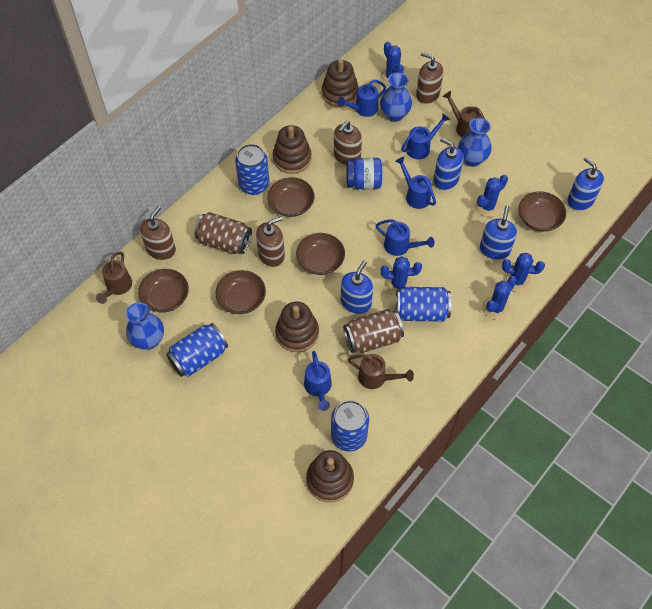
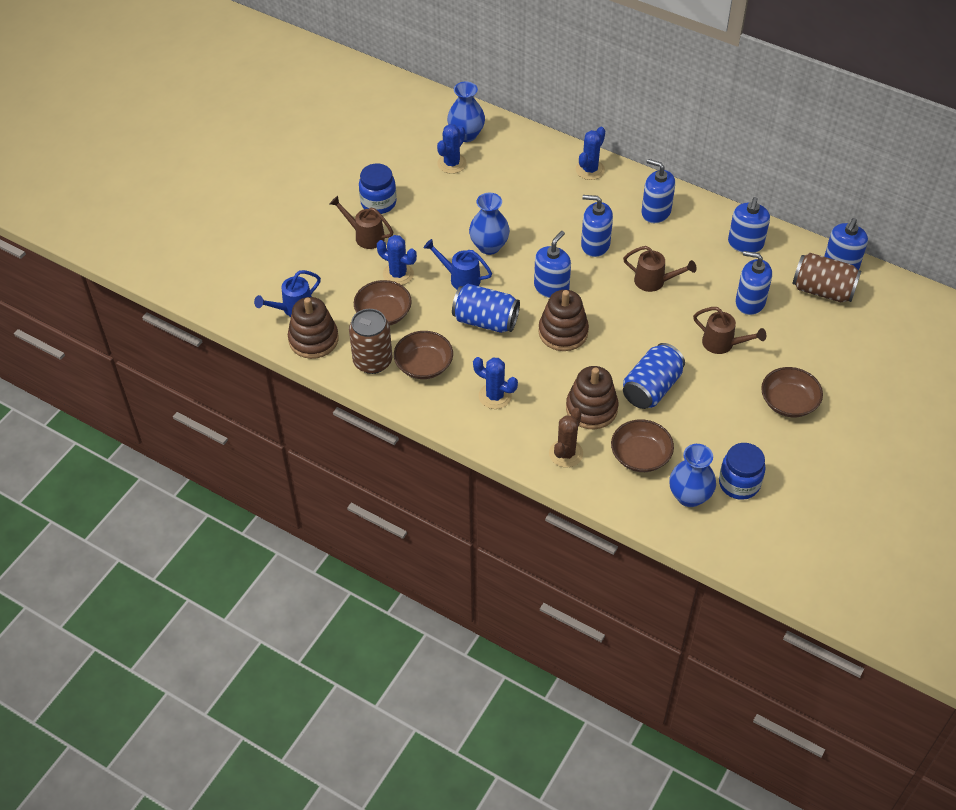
blue cactus: [380,41,404,86] [381,256,422,295] [475,175,508,217] [482,276,517,320] [502,253,545,292] = 5 -> [377,235,417,285] [437,124,467,174] [473,357,518,409] [576,127,605,180] = 4
blue can: [166,323,228,377] [235,144,269,195] [331,400,369,452] [395,287,452,321] = 4 -> [452,284,520,333] [623,343,685,409] = 2
blue jar: [346,158,382,189] = 1 -> [359,163,397,214] [719,443,766,500] = 2
blue soap dispenser: [341,261,373,314] [433,138,464,190] [480,206,517,260] [567,157,604,211] = 4 -> [534,231,571,298] [581,195,613,257] [642,159,675,223] [728,197,770,253] [736,251,772,315] [824,218,868,270] = 6
blue watering can: [304,351,332,411] [337,80,386,117] [376,219,435,256] [395,157,436,209] [401,113,450,159] = 5 -> [254,270,321,317] [424,239,492,289] = 2
brown bowl: [138,269,189,313] [216,270,266,314] [268,177,315,217] [296,233,345,275] [519,191,566,232] = 5 -> [354,280,412,325] [394,331,453,379] [611,419,674,472] [761,367,823,417] = 4
brown cactus: none = 0 -> [549,408,583,467] = 1
brown soap dispenser: [140,206,176,260] [256,217,285,267] [334,121,362,165] [416,52,443,104] = 4 -> none = 0
brown stacking toy: [273,125,312,174] [275,302,319,352] [306,450,354,503] [322,59,359,107] = 4 -> [288,297,339,359] [538,290,589,351] [566,366,619,429] = 3

